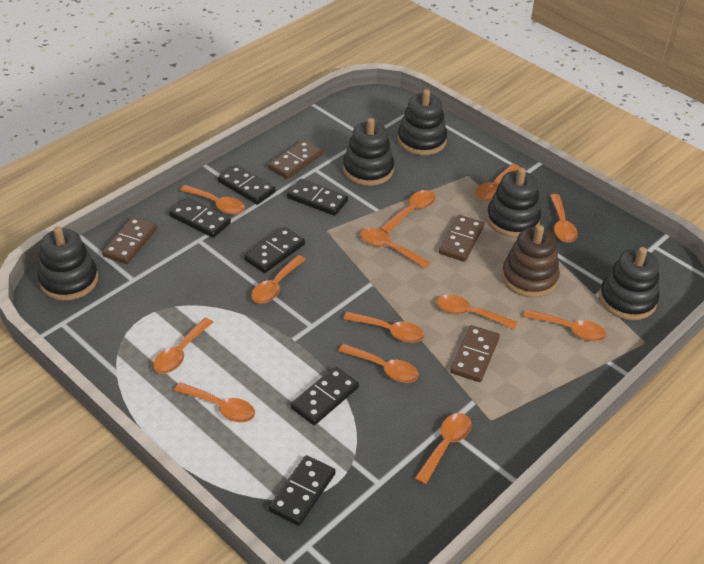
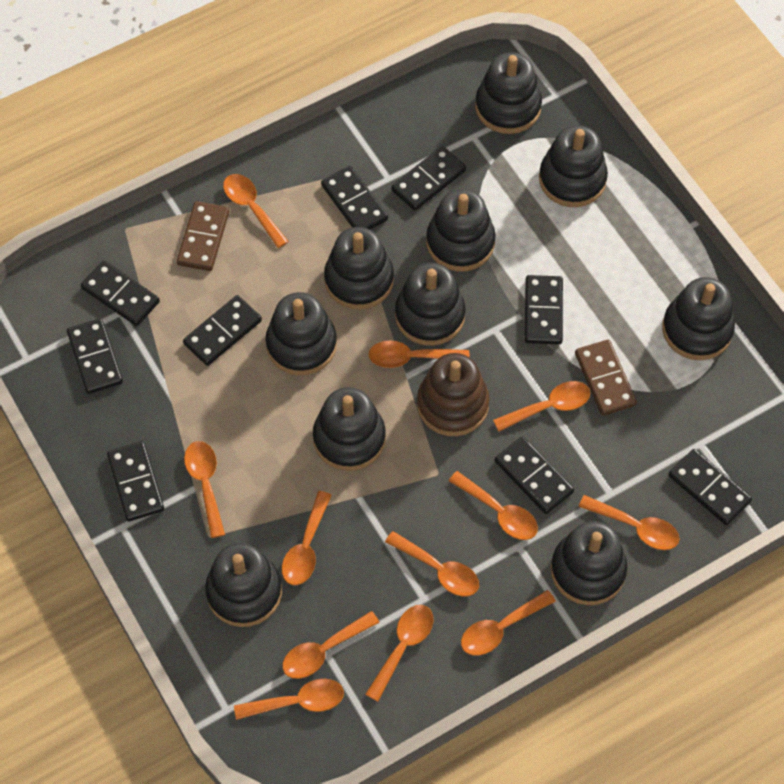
black domino: [169,197,231,238] [218,165,276,205] [244,227,305,273] [269,455,336,526] [287,179,348,216] [290,367,359,425] = 6 -> [67,318,123,394] [81,261,160,326] [107,441,164,521] [183,295,262,366] [321,166,388,230] [391,146,466,211] [495,436,574,514] [525,275,563,344] [669,449,752,525] = 9
black stacking toy: [38,226,98,301] [343,118,394,186] [397,89,447,155] [487,168,541,238] [599,247,659,320] = 5 -> [205,543,282,627] [265,292,337,375] [313,387,386,471] [324,227,394,310] [395,263,465,346] [426,189,496,271] [475,52,542,134] [539,125,608,207] [551,521,627,605] [662,277,735,360] = 10
brown domino: [102,217,157,264] [268,140,323,179] [439,215,484,262] [450,325,500,382] = 4 -> [177,201,229,271] [575,340,637,416] = 2
orange spoon: [153,318,213,374] [174,382,255,422] [180,185,245,215] [251,255,306,304] [338,344,419,383] [343,312,425,343] [361,228,430,269] [380,190,436,234] [414,413,471,485] [437,295,517,330] [475,164,520,201] [523,309,606,341] [550,194,578,243] = 13 -> [184,441,225,538] [223,174,289,248] [234,679,344,720] [282,491,332,585] [282,611,380,679] [365,605,434,702] [368,340,470,368] [385,531,479,596] [449,471,538,540] [461,590,556,656] [493,381,590,431] [578,495,680,550] = 12

